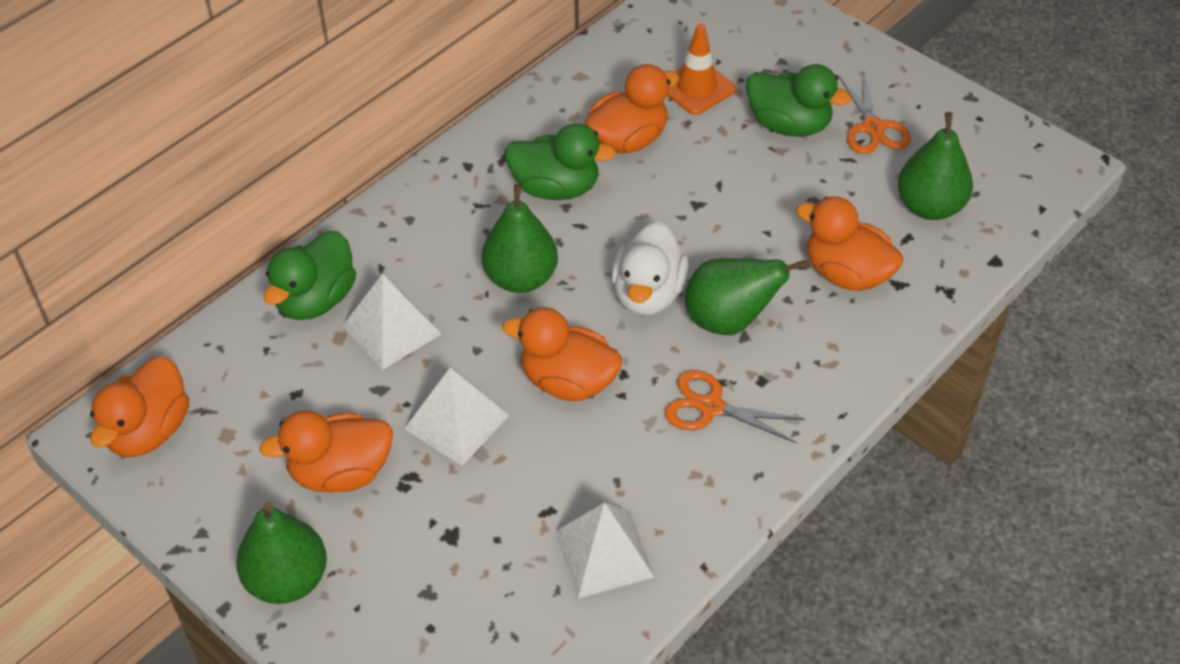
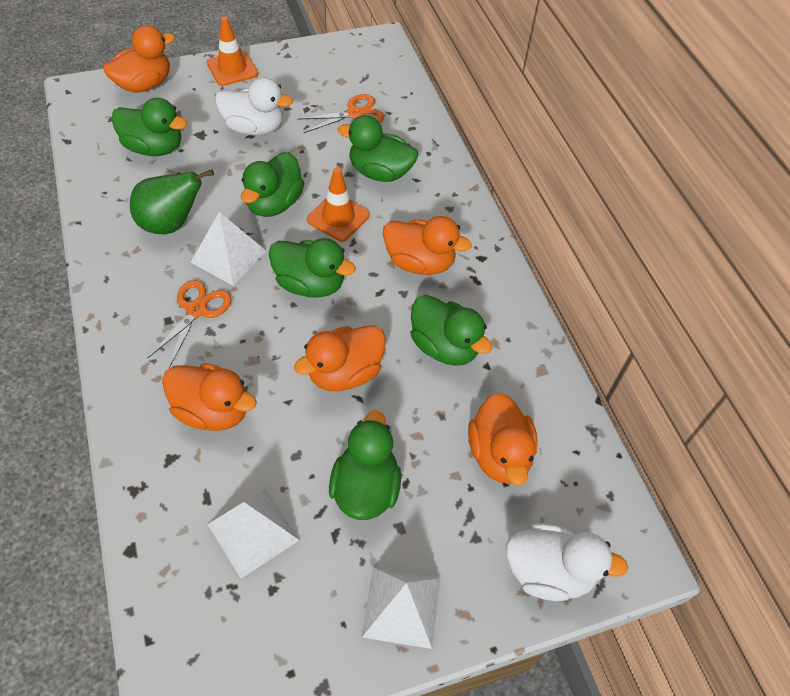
green duck: [264,231,356,320] [505,123,616,200] [746,64,852,137] = 3 -> [111,98,187,156] [241,152,304,217] [269,238,356,298] [329,410,401,520] [337,115,418,182] [411,295,492,366] = 6
green pear: [236,502,327,604] [482,184,558,293] [685,258,810,335] [898,112,973,220] = 4 -> [130,169,214,234] = 1
orange traffic cone: [667,24,736,115] = 1 -> [207,16,258,86] [307,167,370,242] = 2
white duck: [611,222,689,315] = 1 -> [215,77,293,136] [506,523,628,601] = 2

